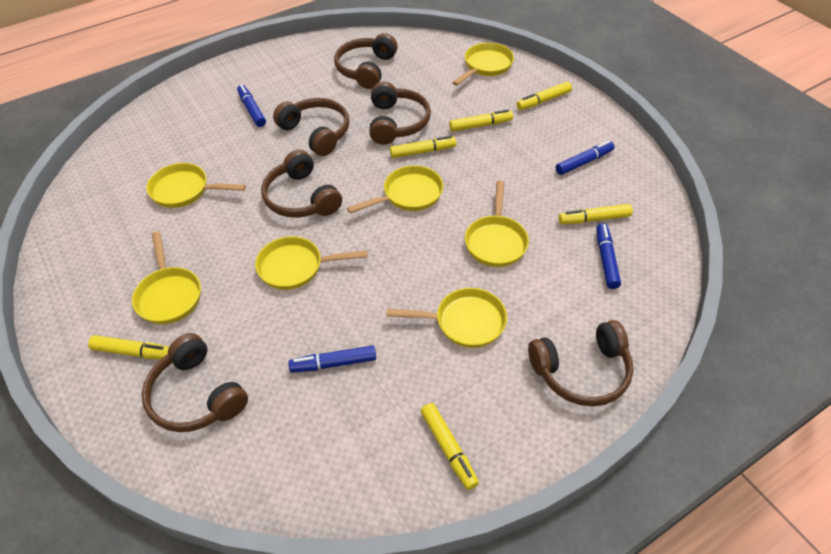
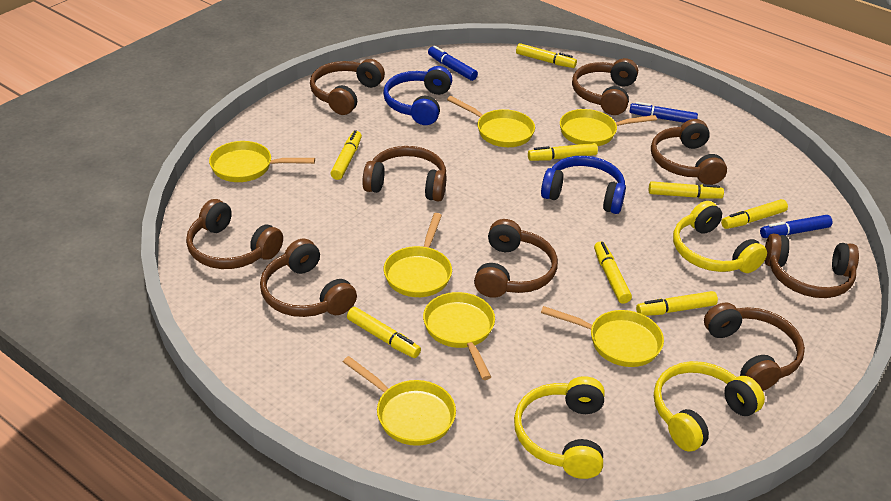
blue headphones: none = 0 -> [383,66,452,125] [541,156,626,214] = 2
blue marker: [237,84,266,127] [288,346,376,373] [556,141,615,175] [596,223,621,289] = 4 -> [428,46,478,81] [629,102,698,123] [760,215,833,238] = 3
brown headphones: [142,333,248,432] [261,150,342,218] [273,98,349,156] [334,33,398,89] [369,81,431,145] [528,320,634,407] = 6 -> [186,199,283,269] [260,239,357,317] [310,59,385,115] [362,146,447,202] [474,219,558,298] [572,58,638,115] [651,119,727,185] [704,302,805,391] [765,234,859,298] = 9
yellow headphones: none = 0 -> [514,376,604,479] [654,361,765,452] [673,201,767,273] = 3
yellow marker: [88,335,169,359] [390,136,456,158] [421,403,479,490] [449,110,513,132] [516,82,572,110] [558,204,633,224] = 6 -> [330,130,362,180] [347,307,421,358] [516,43,577,68] [528,143,598,161] [594,241,632,304] [636,291,718,316] [649,181,724,199] [721,199,788,229] = 8

